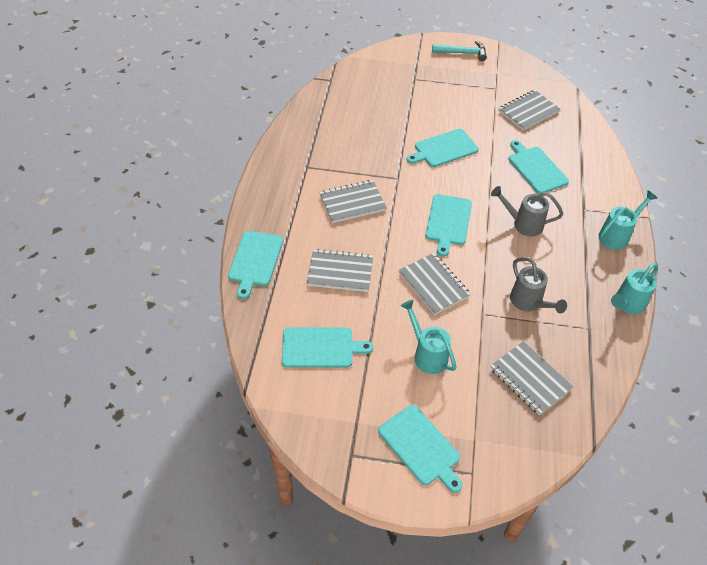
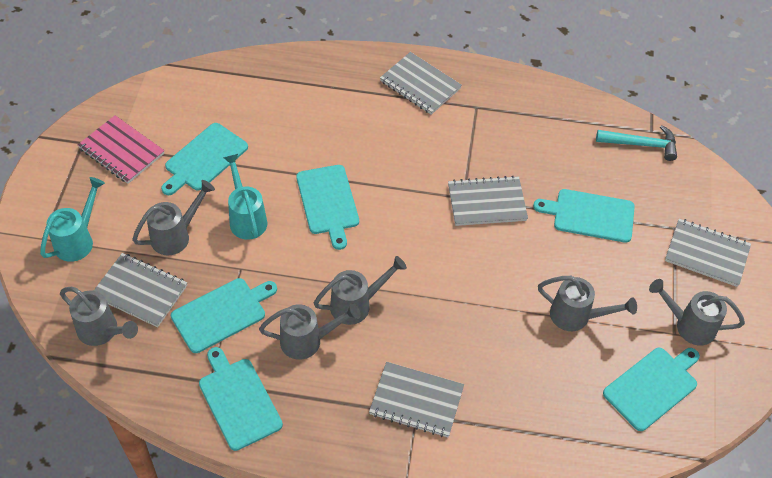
grey watering can: [491,186,563,236] [510,257,567,313] = 2 -> [60,287,138,346] [132,180,215,255] [259,303,361,360] [314,256,407,325] [538,276,637,331] [649,279,745,345] = 6
pink notebook: none = 0 -> [78,115,164,184] = 1
turquoise watering can: [401,300,456,374] [599,191,657,250] [611,263,658,314] = 3 -> [40,177,105,262] [223,154,267,240] = 2

